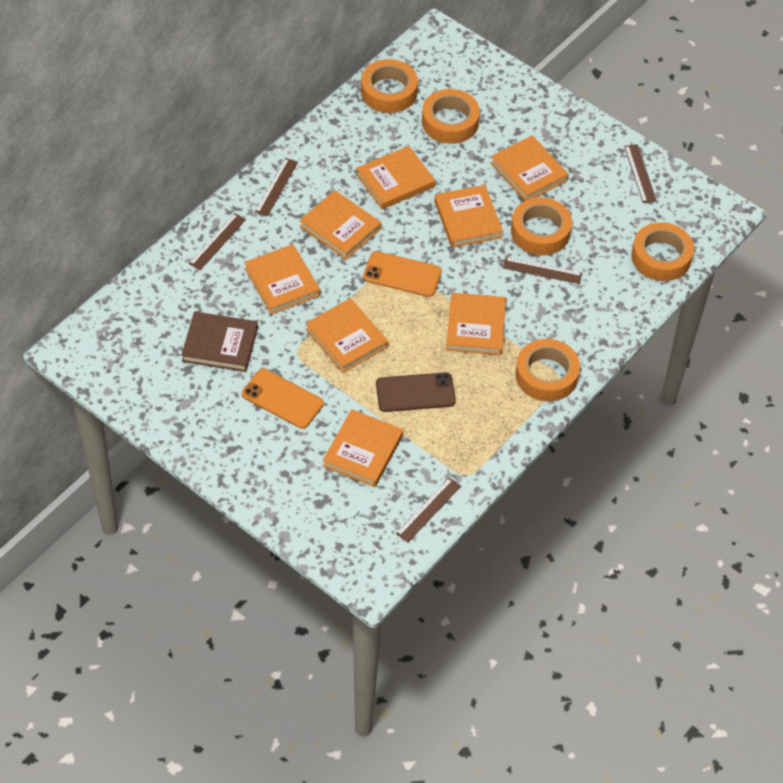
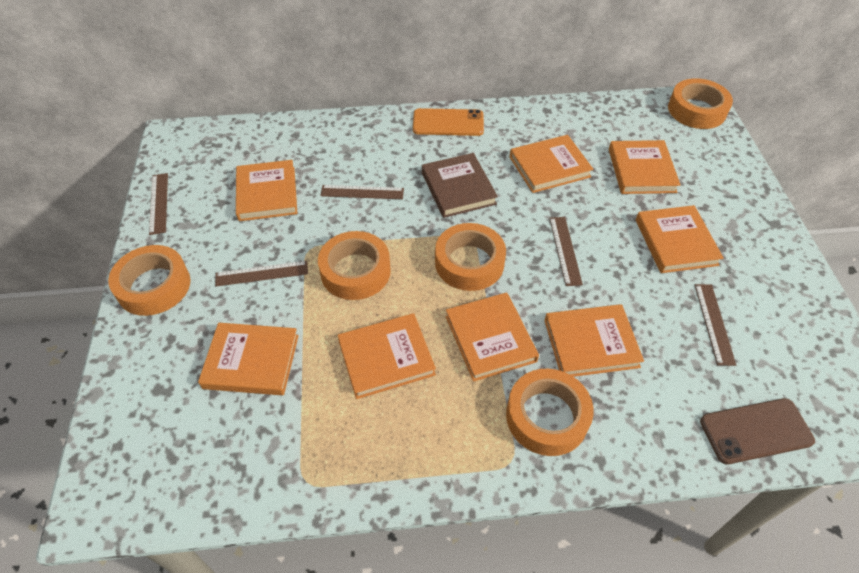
orange phone: [242,369,324,429] [363,251,442,297] = 2 -> [413,108,484,136] = 1

